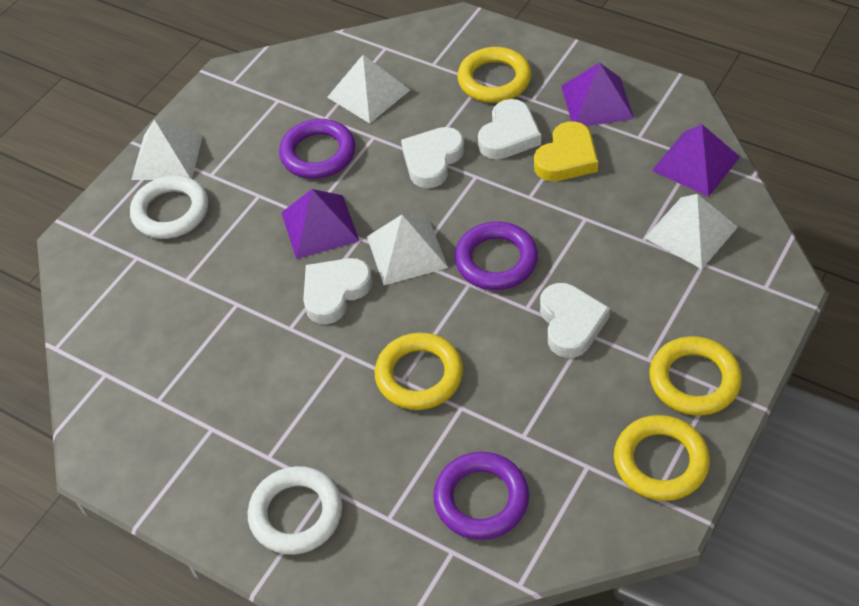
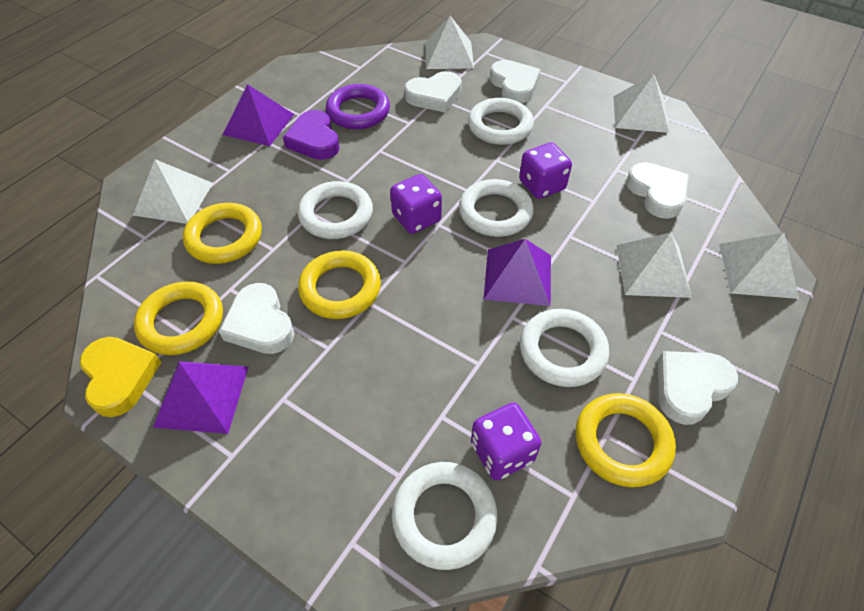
purple dice: none = 0 -> [390,174,442,234] [471,403,541,480] [519,143,572,199] = 3
purple heart: none = 0 -> [283,110,339,160] = 1
purple ring: [279,119,355,179] [433,452,529,540] [455,221,538,290] = 3 -> [326,84,390,129] = 1
white heart: [303,258,372,324] [401,127,464,188] [478,99,541,159] [540,283,610,358] = 4 -> [219,283,294,354] [405,71,462,113] [490,60,541,103] [626,162,689,219] [658,351,738,425] = 5
white pyramid: [131,119,203,180] [327,55,410,123] [367,214,448,285] [645,194,738,269] = 4 -> [133,159,213,224] [425,16,474,69] [614,74,669,133] [616,233,692,298] [719,232,799,299] = 5
white ring: [130,175,208,239] [248,466,342,555] = 2 -> [298,181,373,239] [392,462,498,570] [459,179,534,237] [468,98,534,145] [520,309,609,387] = 5

